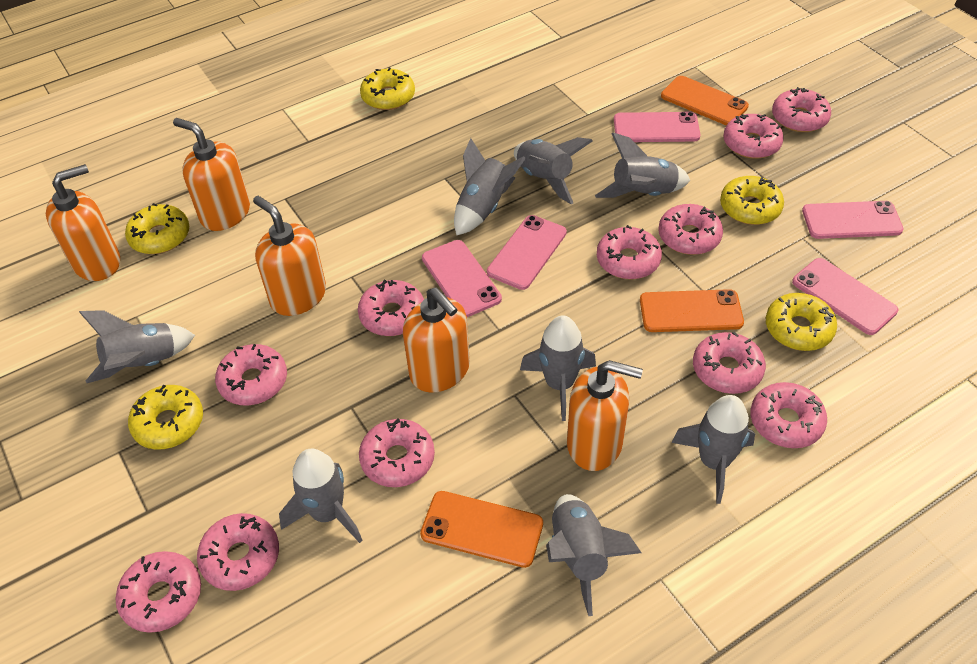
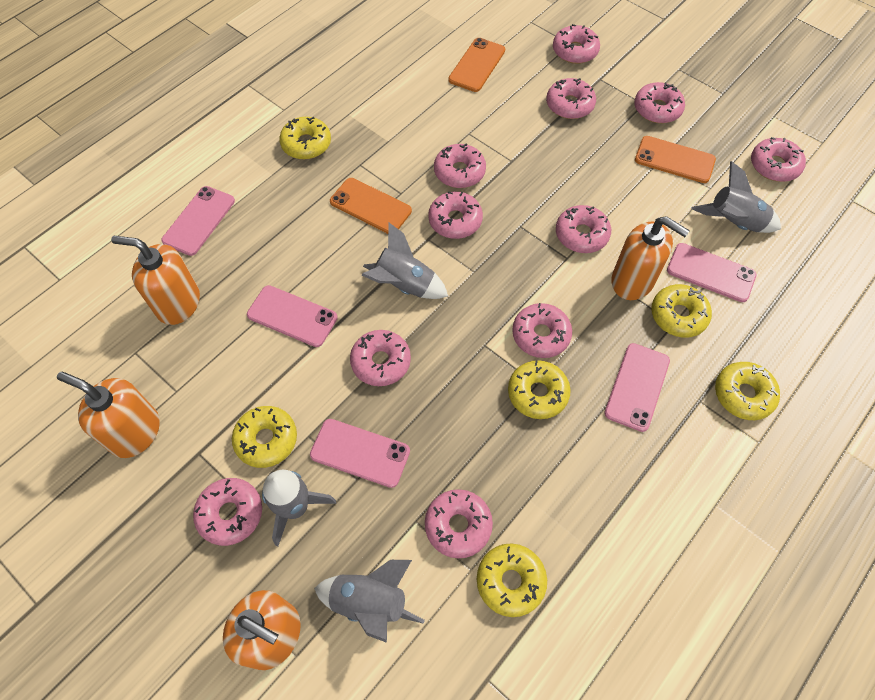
grey rocket: [79,310,195,383] [279,449,362,543] [454,138,526,236] [514,137,593,204] [520,315,596,421] [546,494,641,616] [595,133,690,198] [671,395,755,504] = 8 -> [262,470,336,547] [314,560,425,643] [362,223,448,299] [691,161,781,233] = 4
orange soap dispenser: [46,164,120,281] [173,118,250,231] [253,196,326,316] [403,288,470,393] [567,360,643,471] = 5 -> [57,372,160,458] [111,236,200,325] [223,590,301,670] [611,216,690,300] = 4
yellow donut: [125,203,189,254] [128,385,203,450] [360,67,415,110] [720,176,784,225] [766,293,837,351] = 5 -> [232,406,297,468] [279,117,331,159] [477,543,547,617] [508,360,571,419] [651,284,712,338] [715,362,780,420] = 6

